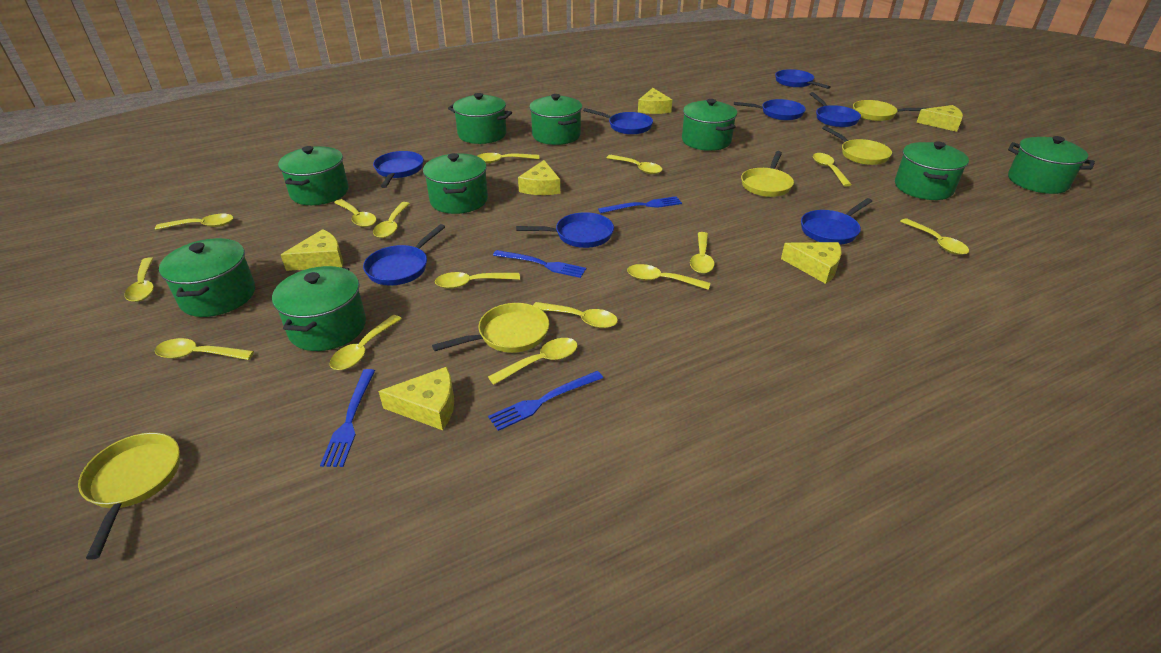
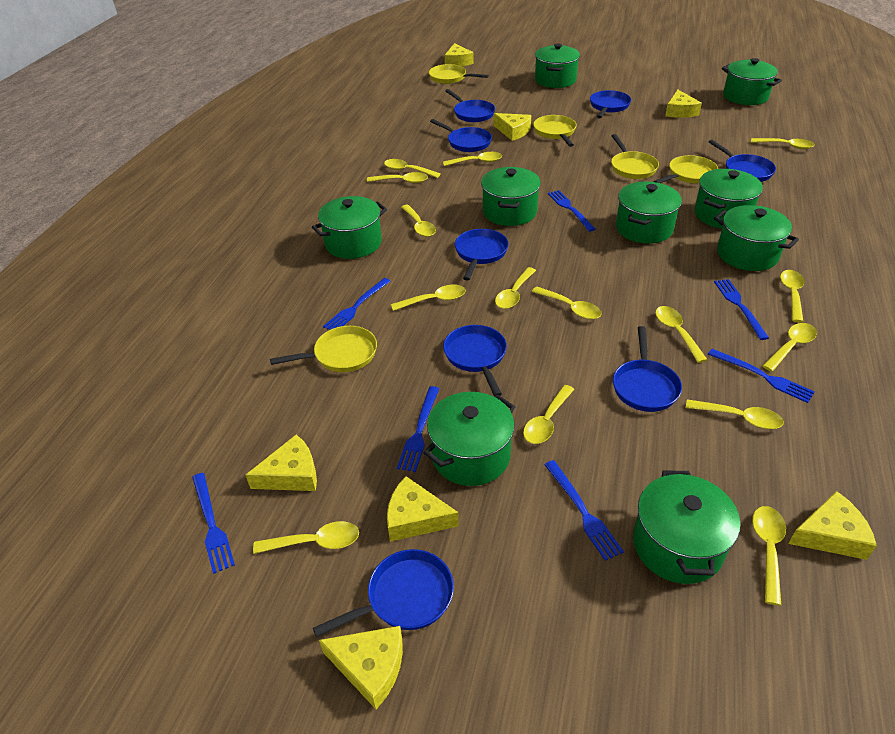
blue fork: [320,369,375,467] [488,371,603,431] [493,250,586,278] [598,196,682,213] = 4 -> [192,473,235,574] [323,278,390,330] [397,386,439,472] [544,460,624,561] [548,190,596,232] [708,349,815,403] [714,279,769,340] = 7
yellow cheese: [281,229,343,271] [378,367,454,430] [518,160,560,195] [638,88,672,114] [781,242,842,284] [916,105,963,132] = 6 -> [246,435,317,491] [319,626,403,709] [387,476,459,542] [445,43,474,66] [494,113,531,141] [665,89,702,118] [788,491,877,560] = 7

